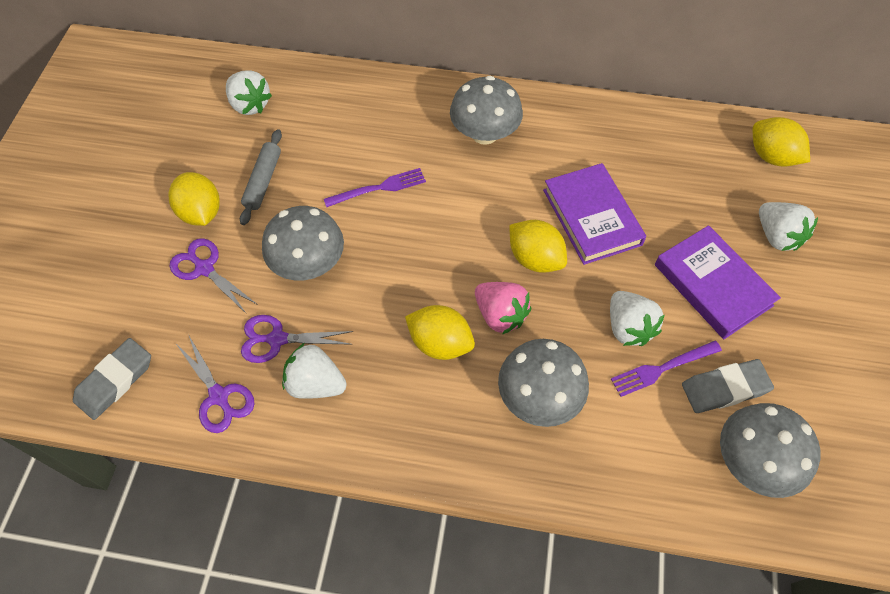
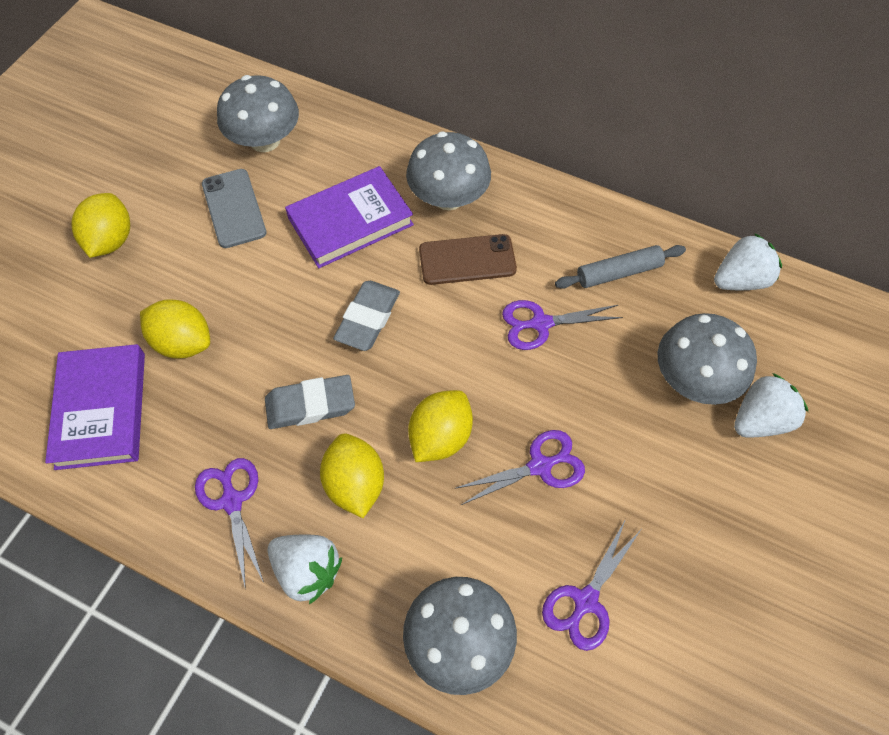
brown phone: none = 0 -> [419,234,517,285] = 1
grey phone: none = 0 -> [202,169,267,248] = 1
pink strawberry: [475,282,531,335] = 1 -> none = 0
purple fork: [324,168,426,207] [611,341,722,397] = 2 -> none = 0
purple scissors: [169,238,258,313] [176,336,255,433] [241,315,353,363] = 3 -> [195,458,264,590] [454,430,585,505] [502,300,623,350] [542,519,641,651] = 4
white strawberry: [226,70,272,115] [282,343,347,399] [610,291,665,346] [759,202,818,251] = 4 -> [268,535,342,604] [714,233,782,290] [734,373,808,437] = 3

